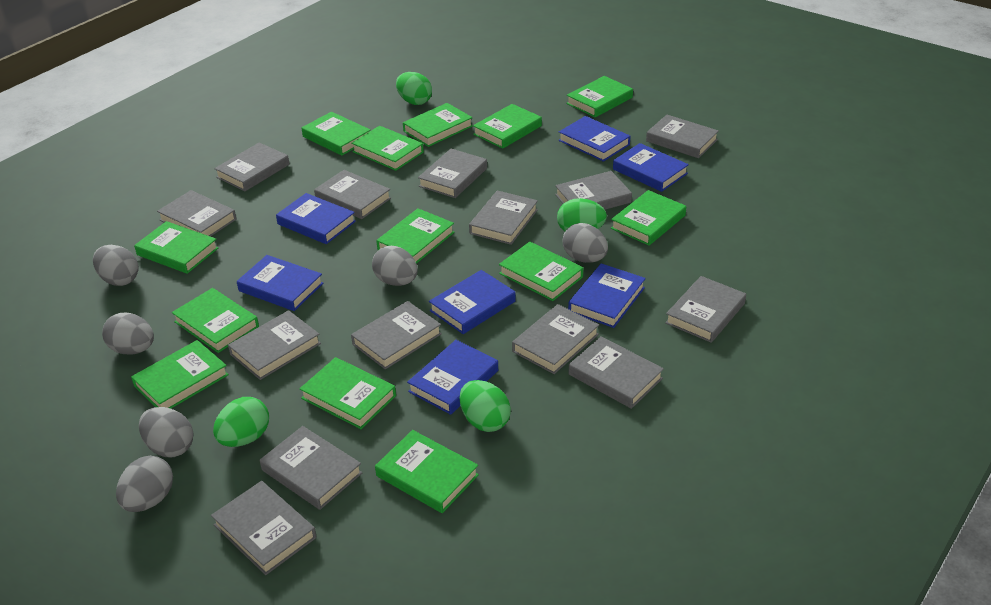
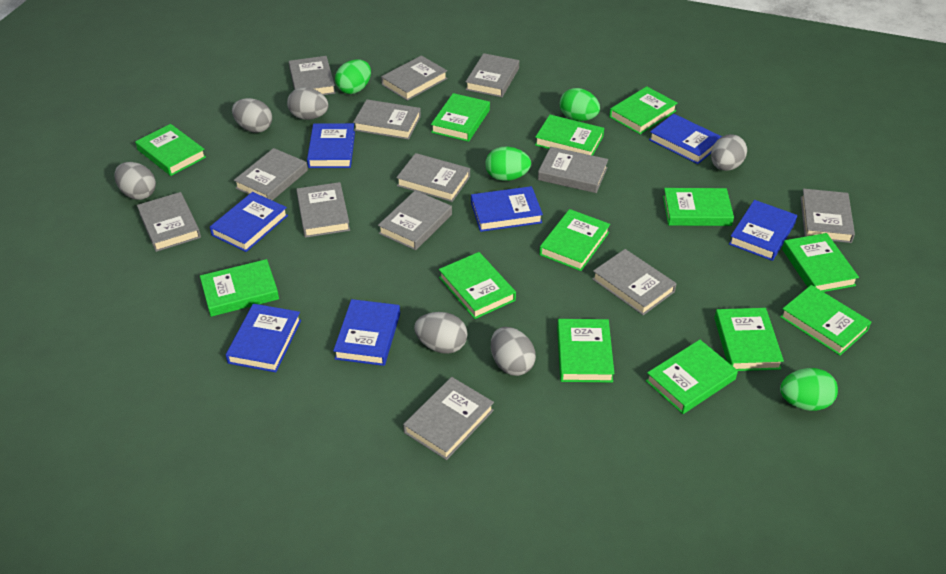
grey book: [157,190,236,237] [211,481,317,575] [214,143,290,191] [228,310,321,380] [260,426,362,510] [314,170,391,219] [351,301,442,370] [418,149,487,198] [469,190,538,245] [512,304,599,374] [555,171,632,210] [569,336,664,409] [646,115,719,158] [665,276,746,343] = 14 -> [137,192,201,252] [234,148,308,201] [289,56,335,95] [296,182,350,238] [353,99,421,140] [378,190,452,250] [381,55,447,101] [396,153,470,202] [403,377,494,460] [466,53,519,97] [538,147,608,193] [592,249,677,315] [800,189,855,243] = 13

